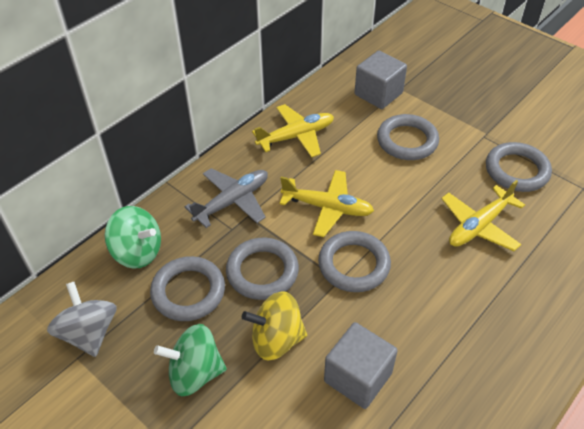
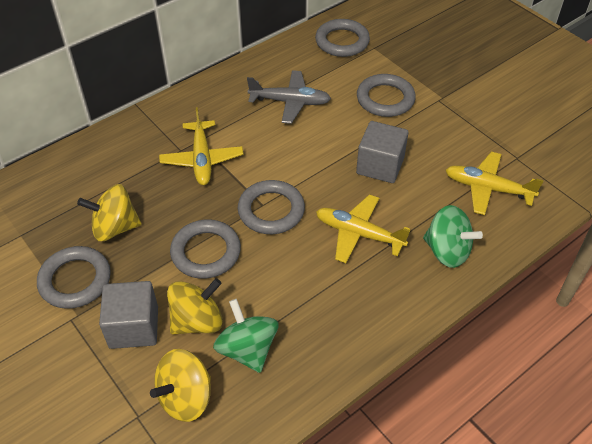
grey spinning top: [47,282,116,357] = 1 -> none = 0
yellow spinning top: [242,291,307,360] = 1 -> [77,184,142,241] [150,349,211,422] [167,278,223,335] = 3

